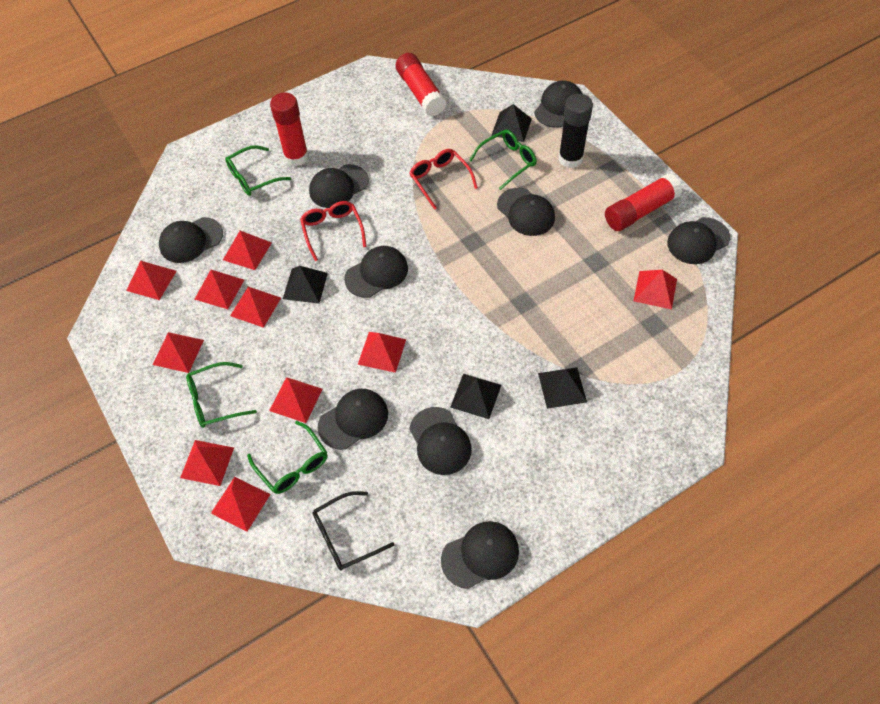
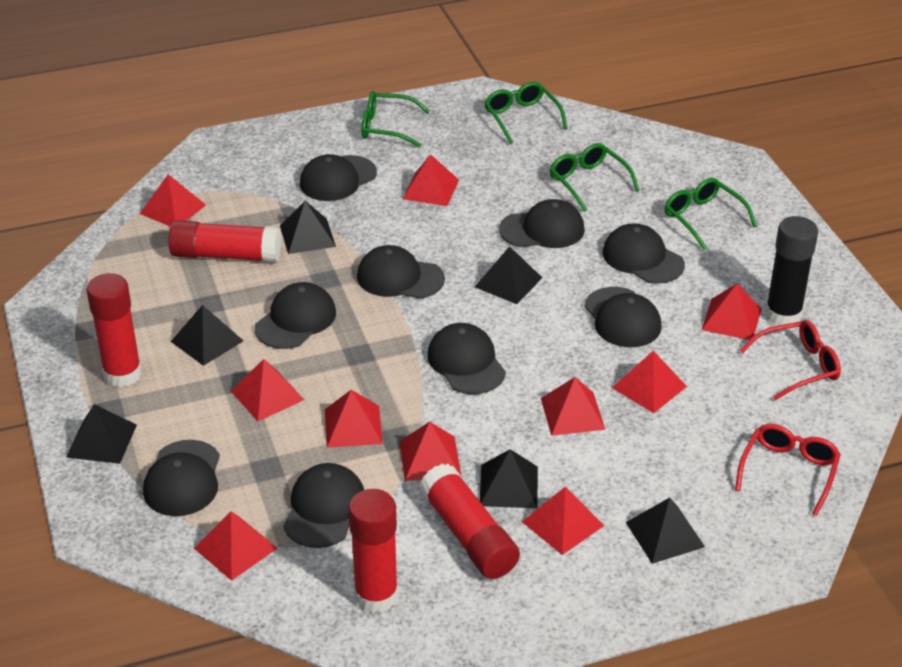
black glasses: [312,491,395,571] = 1 -> none = 0
black pyramid: [283,266,328,304] [450,374,501,419] [491,104,532,142] [538,367,587,409] = 4 -> [66,404,137,464] [171,305,243,366] [280,201,336,254] [475,246,542,304] [480,449,538,508] [626,498,705,564] = 6
red glue stick: [270,92,309,166] [396,53,446,116] [605,173,682,231] = 3 -> [87,273,142,387] [169,220,281,262] [348,489,398,613] [419,464,520,579] = 4

